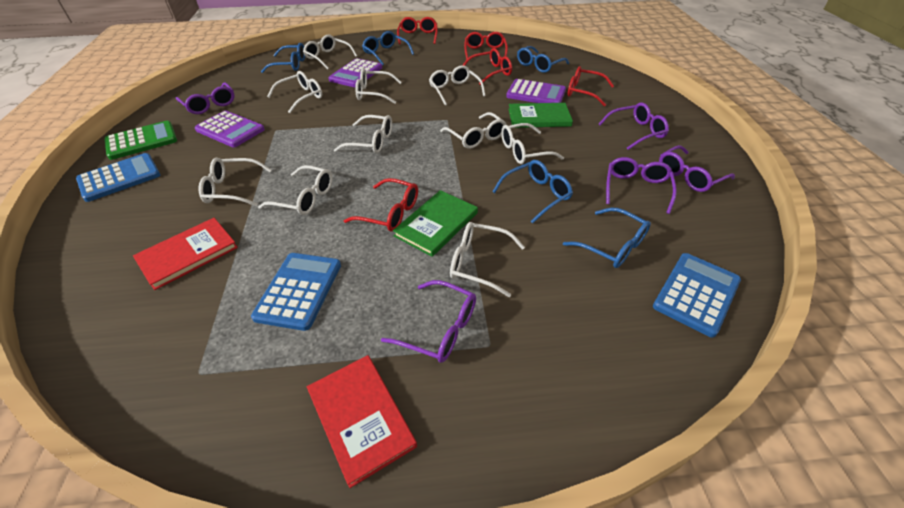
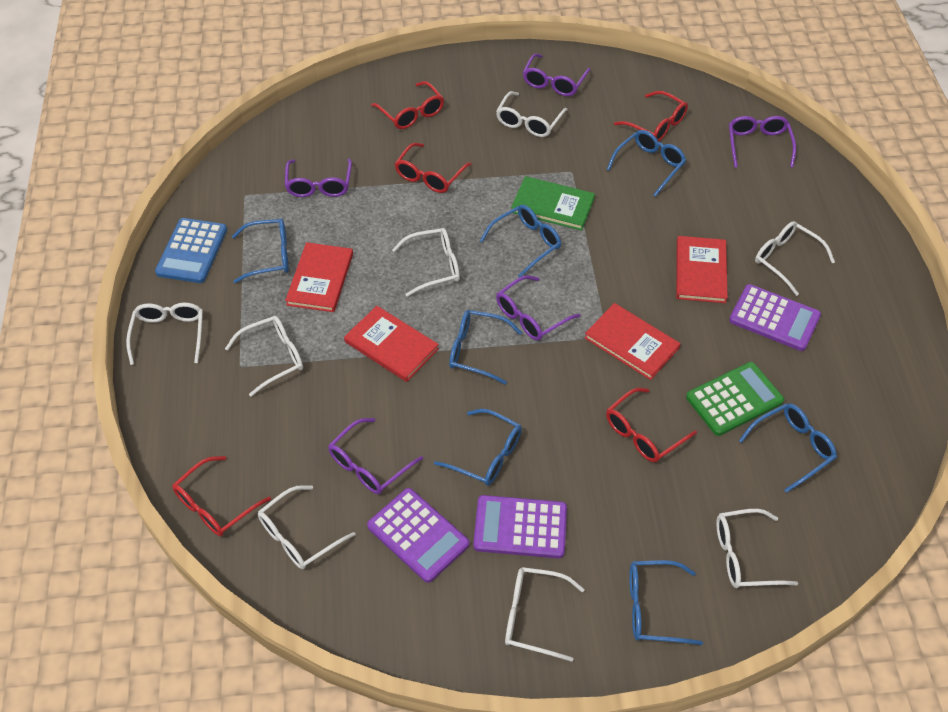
blue calculator: [76,153,160,202] [251,253,341,331] [653,253,741,337] = 3 -> [155,218,227,283] = 1
blue glasses: [261,43,305,73] [362,31,414,65] [492,160,573,224] [517,46,569,73] [563,207,651,268] = 5 -> [232,219,289,283] [434,409,522,486] [449,310,522,385] [480,205,561,277] [607,130,686,197] [629,560,703,645] [739,403,837,493] = 7
green book: [393,190,478,257] [508,103,573,128] = 2 -> [511,176,595,231] = 1
red book: [133,218,238,290] [307,355,417,488] = 2 -> [285,242,353,312] [344,306,439,382] [584,303,681,380] [676,236,728,303] = 4
white glasses: [199,157,272,206] [258,165,333,215] [267,71,322,113] [303,34,357,70] [334,115,392,153] [355,68,402,104] [429,65,485,106] [440,112,506,149] [450,222,525,297] [501,123,564,164] = 10 -> [126,303,203,365] [225,316,303,396] [258,485,356,569] [392,228,460,297] [496,91,568,137] [505,567,585,662] [716,509,798,588] [755,221,835,296] = 8

